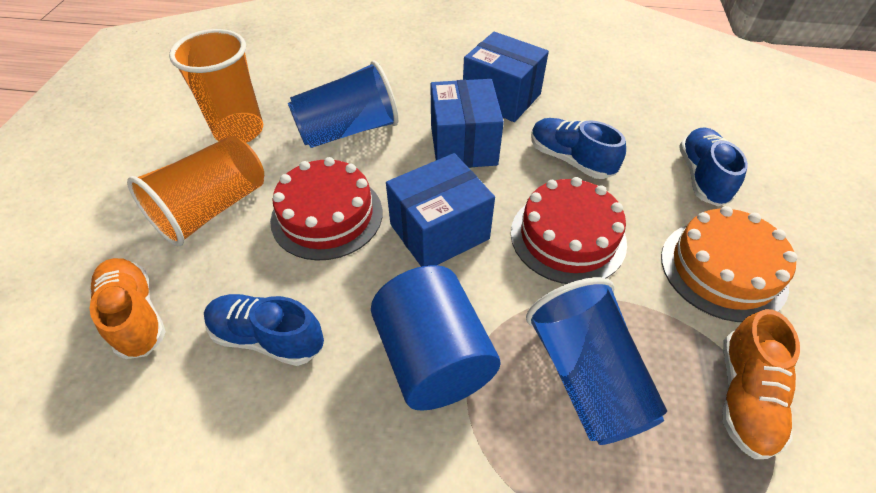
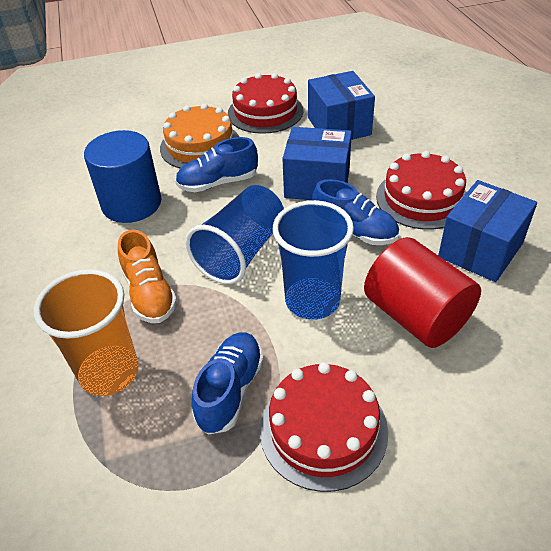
orange cup: [127,136,264,246] [169,29,263,143] = 2 -> [34,269,139,396] = 1
orange shoe: [89,258,166,359] [722,309,800,459] = 2 -> [118,230,177,323] = 1
red cake: [270,157,382,261] [511,177,627,284] = 2 -> [228,73,303,134] [260,362,388,492] [376,151,467,230] = 3
red cylinder: none = 0 -> [364,237,481,348] = 1

